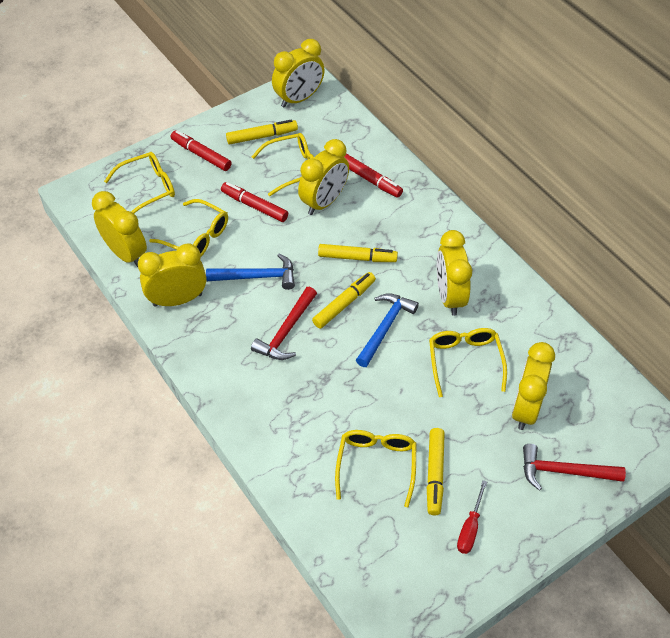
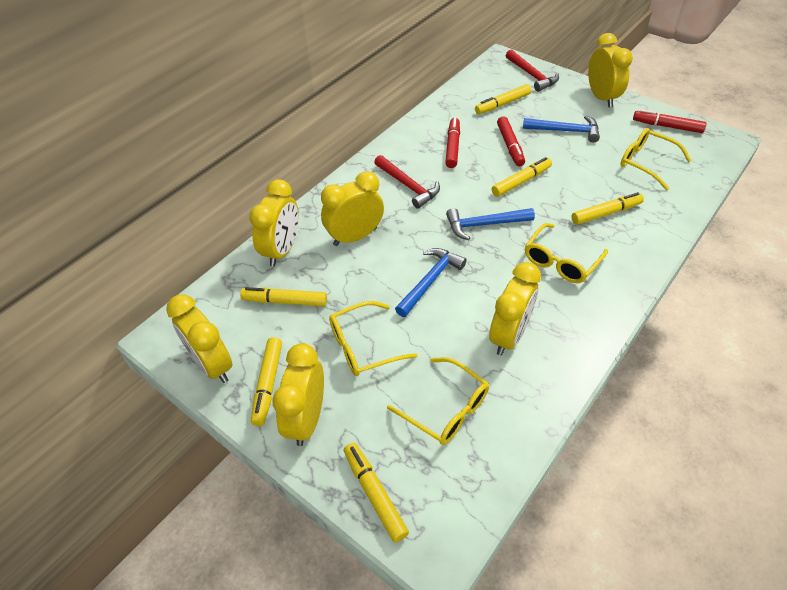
blue hammer: [206,253,295,290] [356,293,419,367] = 2 -> [395,248,467,317] [446,208,535,240] [523,116,600,142] = 3
red screwdriver: [457,480,487,554] = 1 -> none = 0
yellow glasses: [104,152,175,213] [149,199,228,256] [252,133,314,196] [335,430,417,507] [429,328,507,397] = 5 -> [329,301,417,376] [387,357,489,445] [525,223,608,283] [620,128,692,190] = 4
yellow marker: [226,119,298,145] [312,272,376,329] [318,244,398,262] [427,428,445,515] = 4 -> [240,287,327,306] [251,337,282,426] [344,442,409,543] [475,84,531,114] [492,157,552,197] [571,192,644,225] = 6

